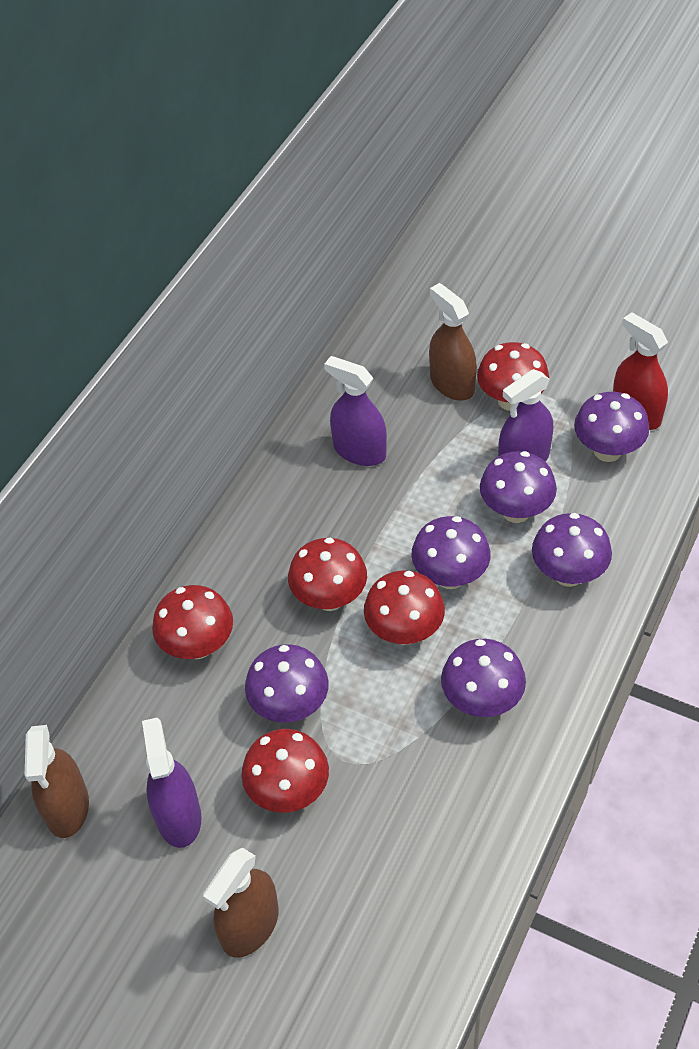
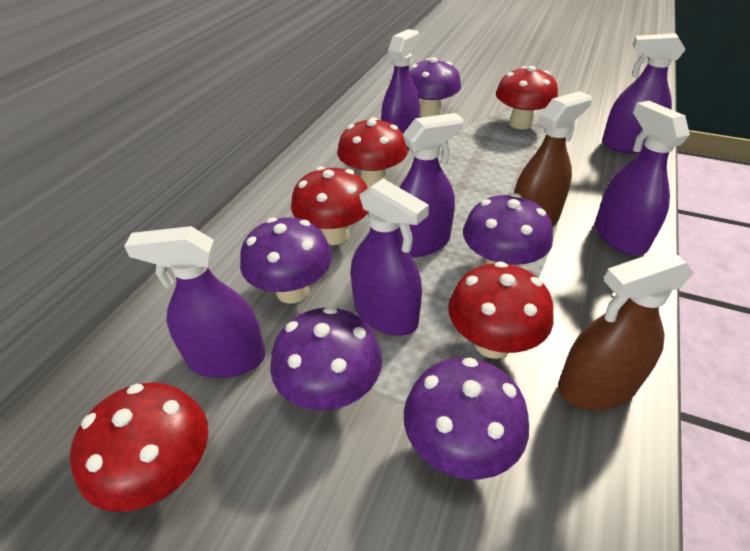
brown spray bottle: [25,725,89,838] [203,848,279,958] [429,283,477,401] = 3 -> [514,91,592,227] [558,248,694,410] = 2
purple mushroom: [245,644,329,723] [411,516,491,589] [441,639,526,717] [480,451,557,523] [532,513,612,587] [574,392,649,462] = 6 -> [240,218,332,304] [270,306,382,411] [404,357,529,480] [410,57,461,117] [463,193,553,266] = 5
purple spray bottle: [142,718,202,848] [324,356,387,466] [498,369,553,462] = 3 -> [124,226,265,378] [351,178,429,336] [381,29,420,150] [398,113,464,257] [595,101,690,255] [602,33,686,154] = 6
red spray bottle: [613,312,668,430] = 1 -> none = 0

